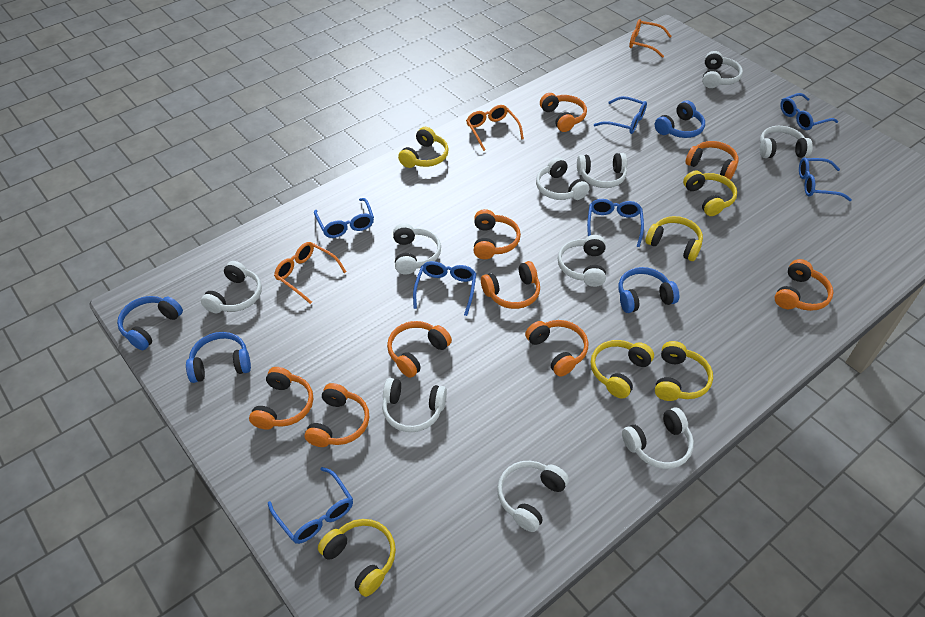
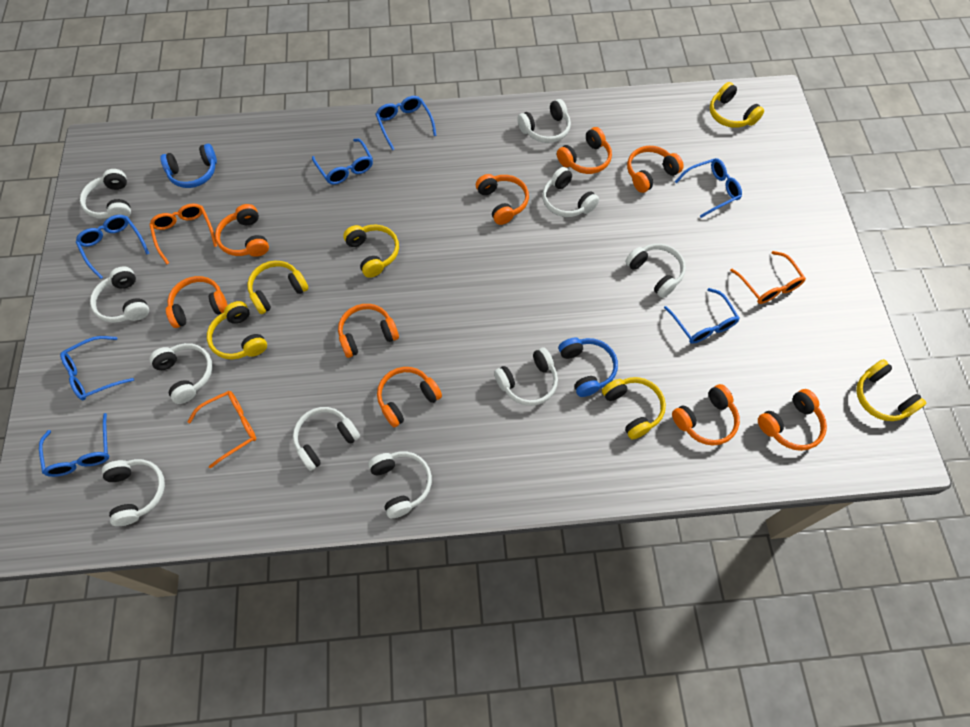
blue headphones: [117,296,183,350] [186,332,251,383] [618,267,679,313] [655,100,705,138] = 4 -> [160,144,217,188] [559,337,618,397] = 2

